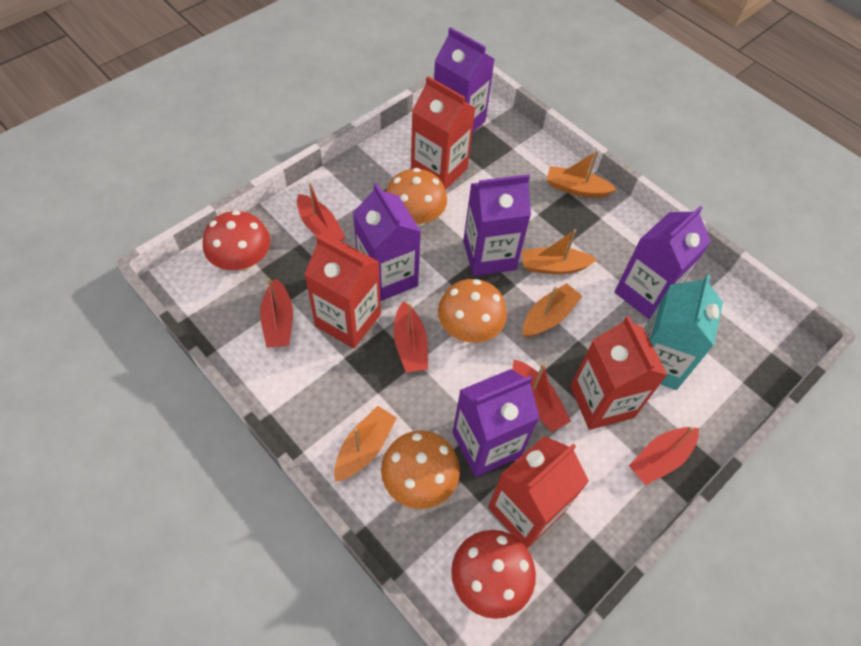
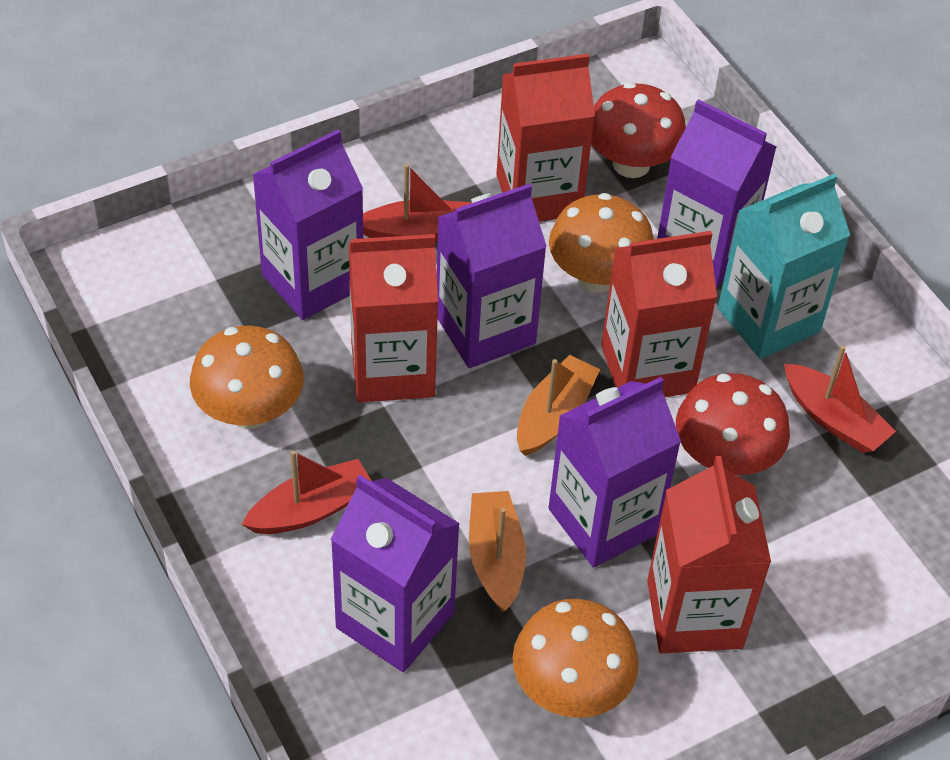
orange boat: [334,406,397,482] [522,229,597,274] [523,283,582,337] [547,150,617,198] = 4 -> [469,491,526,612] [517,355,600,456] = 2
red boat: [260,278,293,348] [297,183,346,241] [393,301,428,373] [513,360,571,432] [629,427,699,485] = 5 -> [242,450,372,534] [363,164,472,241] [784,345,896,453] = 3

